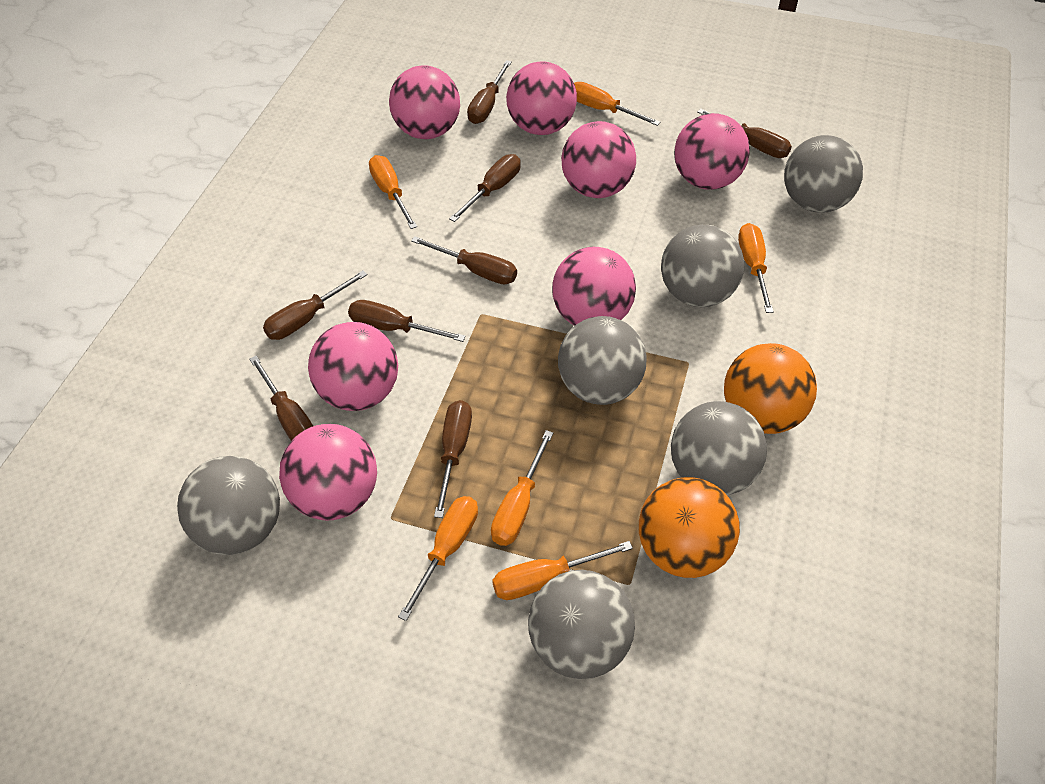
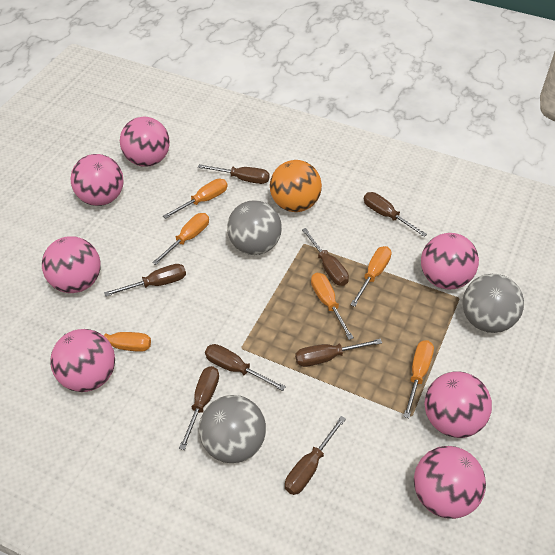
grey ball: [177,456,280,555] [528,570,635,679] [558,316,646,405] [661,225,744,307] [671,401,767,495] [784,135,863,213] = 6 -> [199,395,266,463] [227,200,282,255] [462,274,524,333] = 3
orange ball: [639,477,740,578] [724,343,817,434] = 2 -> [270,160,322,212] = 1

